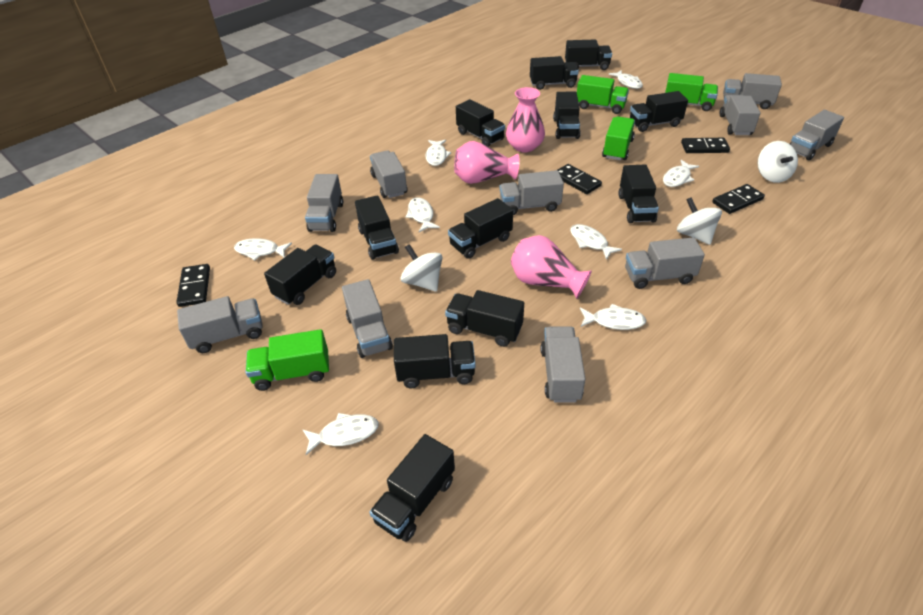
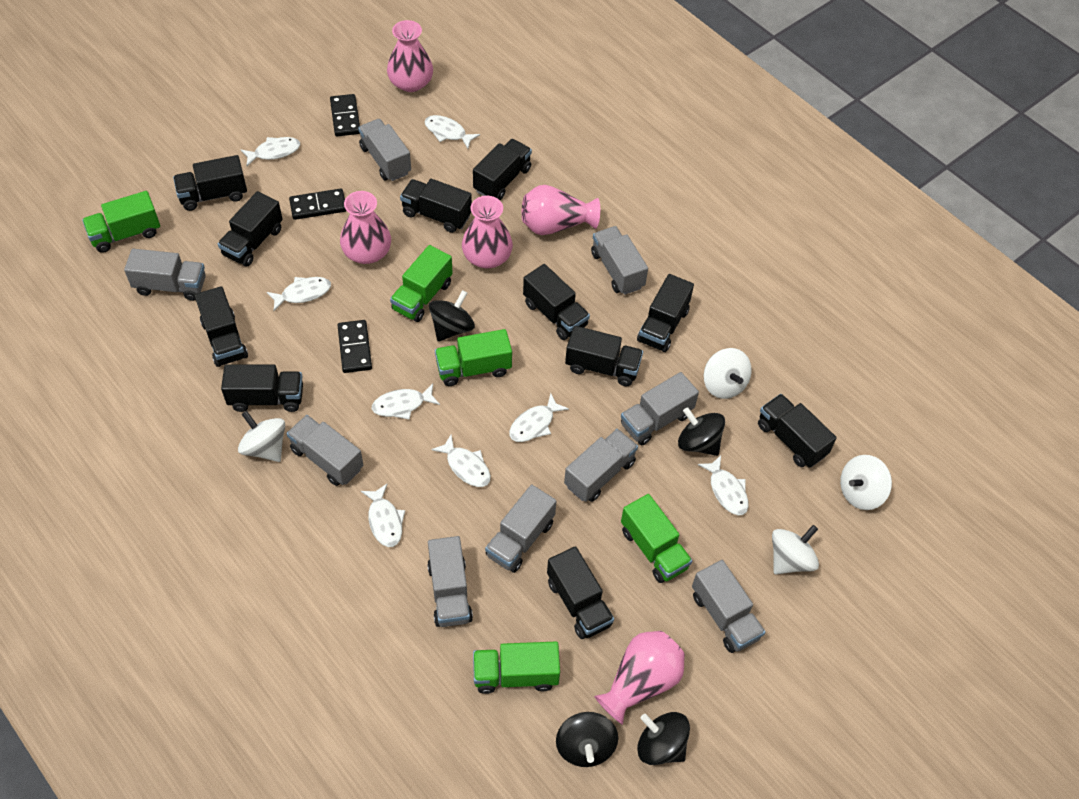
black domino: [176,264,210,307] [558,164,602,194] [681,138,730,153] [712,184,765,214] = 4 -> [289,189,346,220] [330,94,360,136] [337,320,372,373] = 3
black spinning top: none = 0 -> [429,290,475,341] [556,712,618,767] [637,712,690,765] [678,407,725,456] = 4
black truck: [264,245,336,305] [355,195,399,260] [369,434,455,542] [394,334,475,388] [445,290,524,347] [448,198,513,259] [456,99,505,147] [530,56,579,90] [553,92,581,139] [565,40,612,70] [618,164,659,223] [630,91,688,132] = 12 -> [173,155,247,211] [195,286,248,367] [218,191,283,267] [221,364,303,412] [400,179,472,233] [473,139,532,200] [523,264,590,340] [547,546,614,639] [565,326,643,386] [637,274,694,352] [758,394,837,468] = 11
green truck: [246,329,329,391] [577,75,629,114] [602,117,635,160] [665,73,718,111] = 4 -> [82,191,160,253] [390,245,453,322] [435,329,512,386] [473,642,560,694] [621,494,692,583] = 5
grey truck: [177,296,263,353] [305,174,343,232] [342,279,393,358] [370,151,407,198] [500,170,564,215] [540,326,585,403] [625,237,705,289] [720,95,761,135] [723,73,782,109] [790,110,844,160] = 10 -> [124,249,206,301] [287,415,363,486] [358,119,411,181] [427,536,473,627] [485,485,556,573] [564,429,638,502] [591,226,648,295] [621,372,699,446] [692,560,765,653] = 9
pink vase: [454,141,520,184] [506,87,545,153] [511,235,592,299] = 3 -> [340,191,391,264] [387,20,433,92] [462,196,513,268] [522,185,600,235] [594,631,685,725] = 5
white spinning top: [401,244,442,292] [677,197,722,245] [758,141,798,183] = 3 -> [238,411,285,462] [704,348,752,399] [772,525,819,574] [840,455,892,510] = 4

